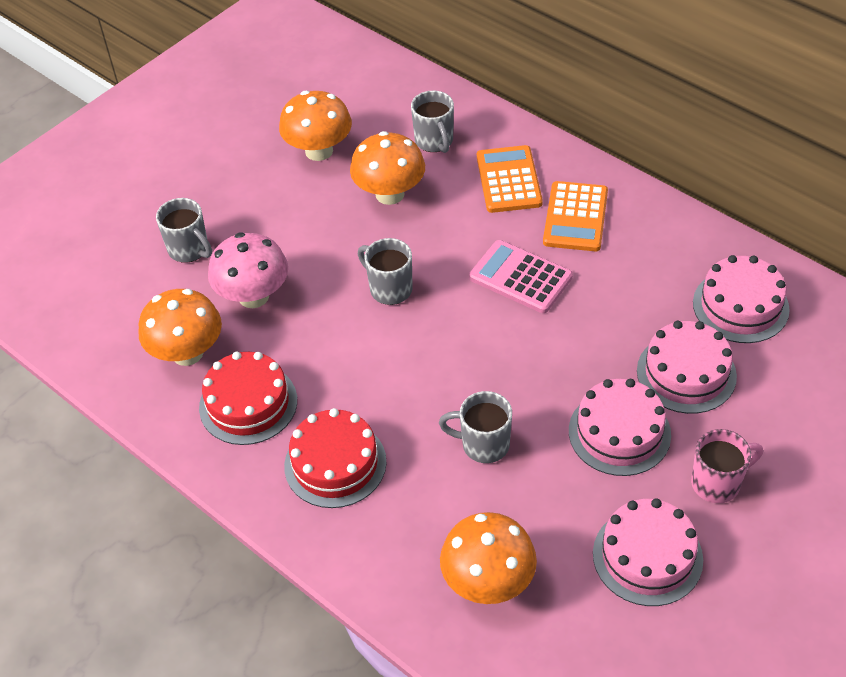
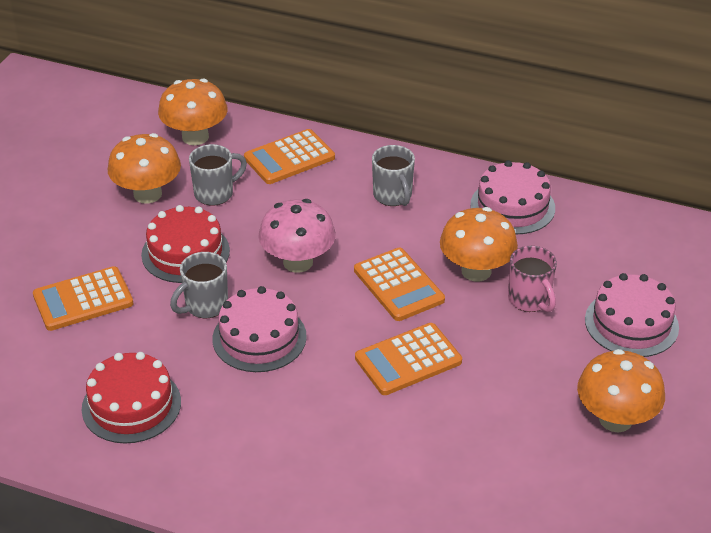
grey mug: [156,198,212,263] [358,238,413,305] [411,91,454,153] [439,391,512,463] = 4 -> [170,252,228,318] [189,144,247,206] [372,145,415,206] = 3
orange calculator: [477,145,543,213] [543,181,608,251] = 2 -> [33,266,134,331] [244,129,335,184] [354,248,445,321] [355,323,462,395] = 4
pink cake: [569,379,671,476] [593,498,703,606] [637,321,737,414] [693,255,790,343] = 4 -> [213,286,307,372] [470,160,555,234] [585,273,679,357] = 3
pink calculator: [469,240,573,313] = 1 -> none = 0

